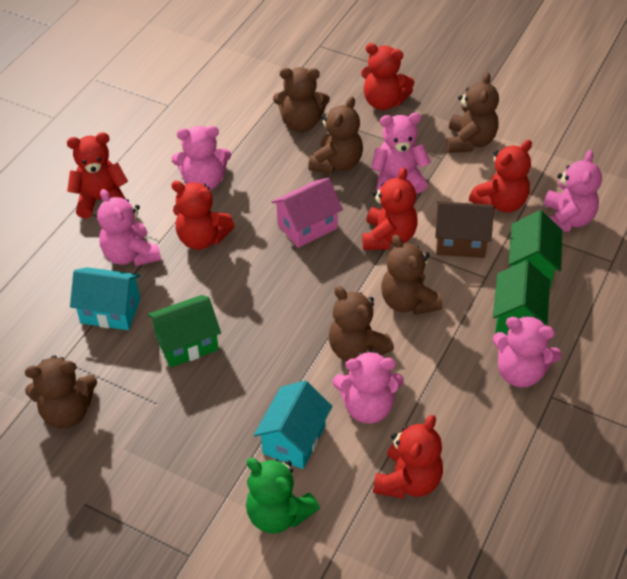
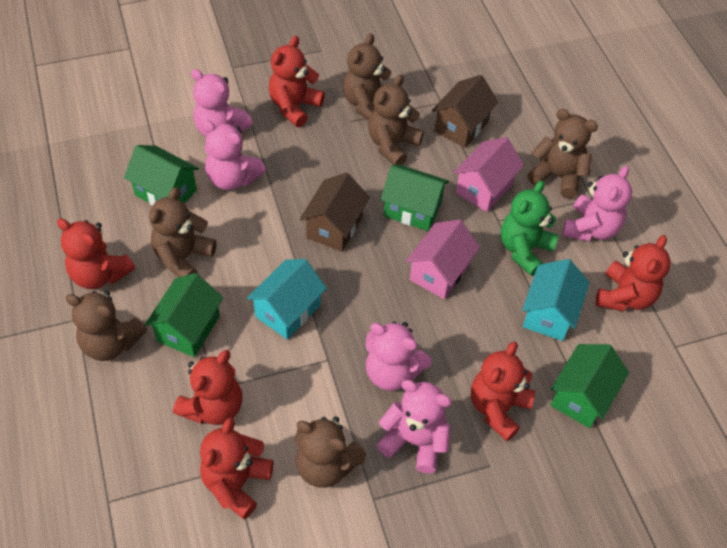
brown house: [435,201,494,258] = 1 -> [300,173,370,252] [432,75,498,148] = 2
green house: [147,295,221,368] [493,260,550,335] [509,210,562,288] = 3 -> [124,145,199,206] [145,273,223,357] [381,164,449,231] [551,344,629,428] = 4
pink house: [271,178,343,248] = 1 -> [406,220,480,299] [453,137,524,212] = 2
pink teddy bear: [97,189,161,266] [172,126,231,191] [333,350,404,424] [371,113,431,193] [493,316,562,388] [544,150,602,232] = 6 -> [191,69,253,137] [203,120,266,190] [366,321,432,391] [376,380,452,474] [562,166,632,242] = 5

